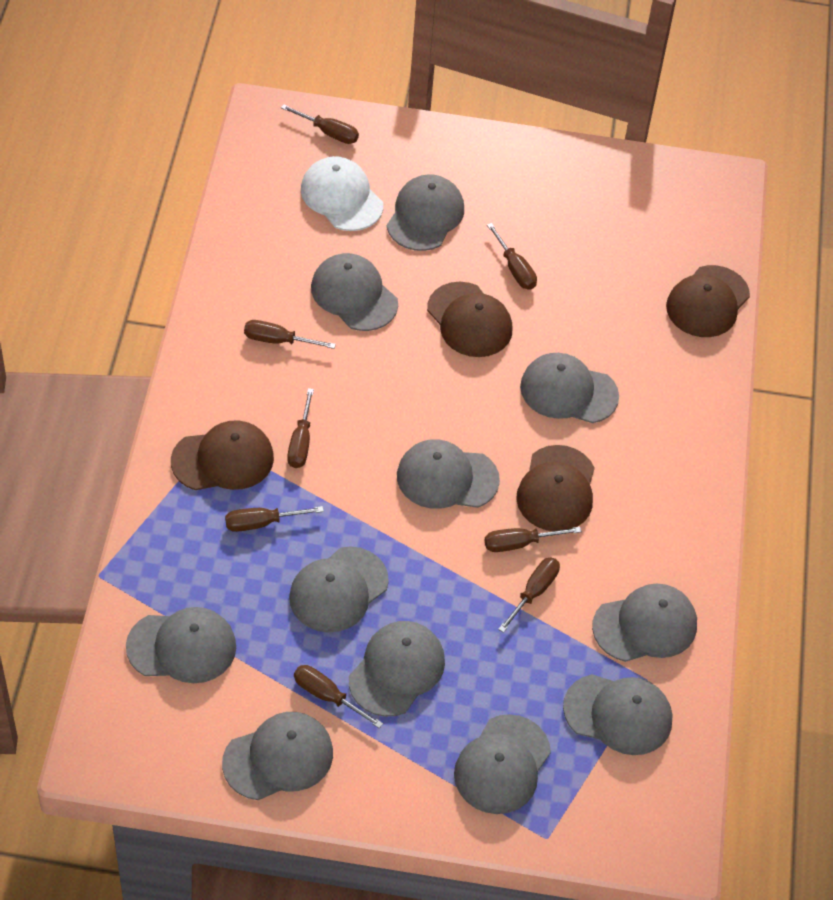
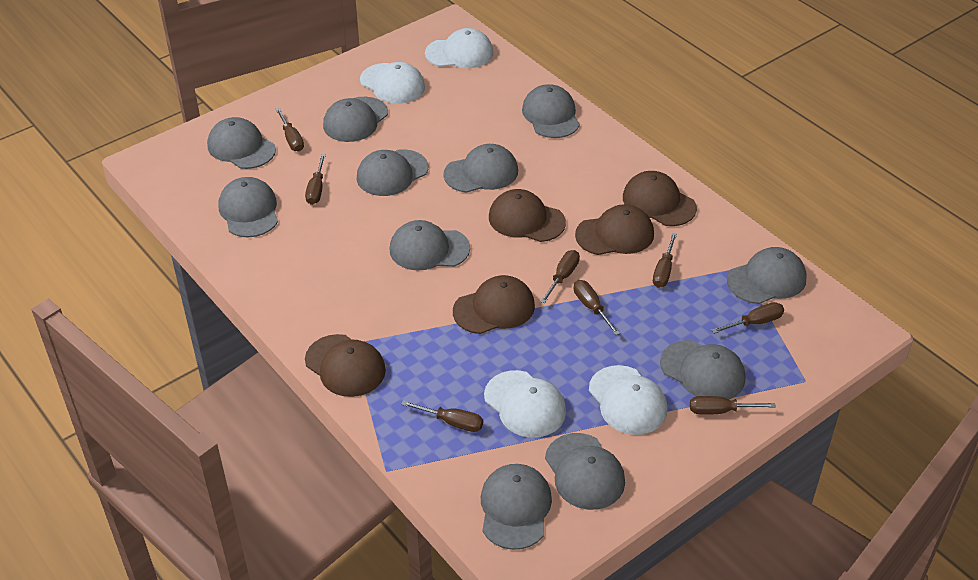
brown cap: [171,420,274,490] [427,282,513,357] [516,445,595,531] [666,265,750,337] = 4 -> [305,334,386,397] [453,275,535,334] [489,189,566,242] [575,204,654,255] [623,171,697,226] = 5
white cap: [301,156,383,231] = 1 -> [360,62,425,104] [425,28,493,68] [484,370,566,438] [589,365,667,435] = 4

